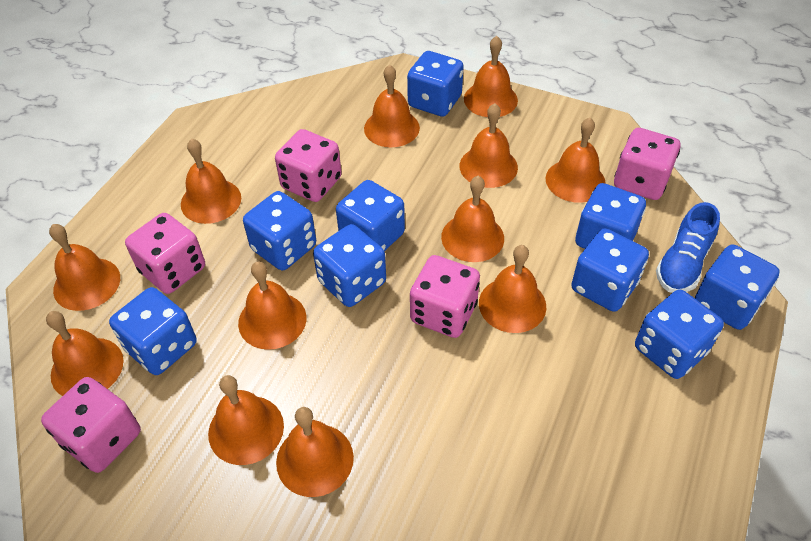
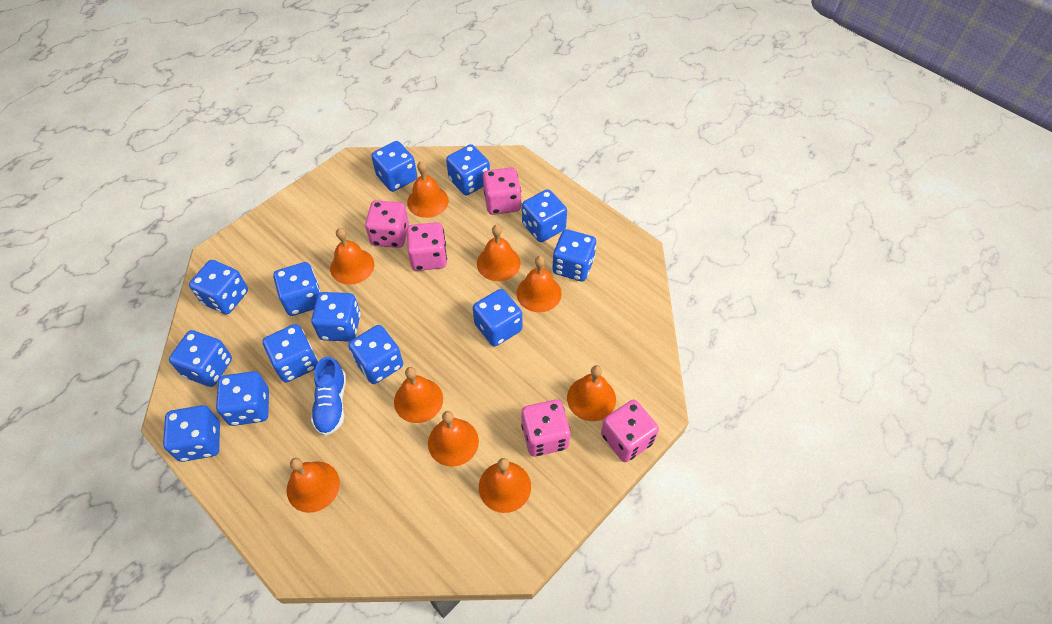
blue dice: [109,287,197,375] [243,191,316,271] [313,224,386,307] [336,180,405,251] [407,51,464,117] [571,228,649,312] [575,183,646,249] [635,290,724,379] [695,244,780,330] = 9 -> [163,405,220,462] [169,330,232,387] [189,260,248,314] [216,371,269,426] [263,324,318,382] [273,262,320,316] [311,292,361,342] [348,325,403,384] [371,141,417,192] [446,144,490,195] [473,289,522,346] [522,189,567,242] [552,229,596,281] = 13
orange bell: [46,311,124,396] [49,224,120,311] [181,139,241,224] [208,375,284,465] [238,261,306,350] [276,407,354,497] [364,64,420,147] [441,176,504,262] [459,103,518,188] [464,36,518,117] [479,245,546,333] [546,118,606,203] = 12 -> [287,458,340,513] [330,228,374,285] [394,367,443,423] [407,161,449,218] [428,411,479,467] [477,225,521,281] [479,458,531,513] [517,256,562,312] [567,365,616,421] = 9

